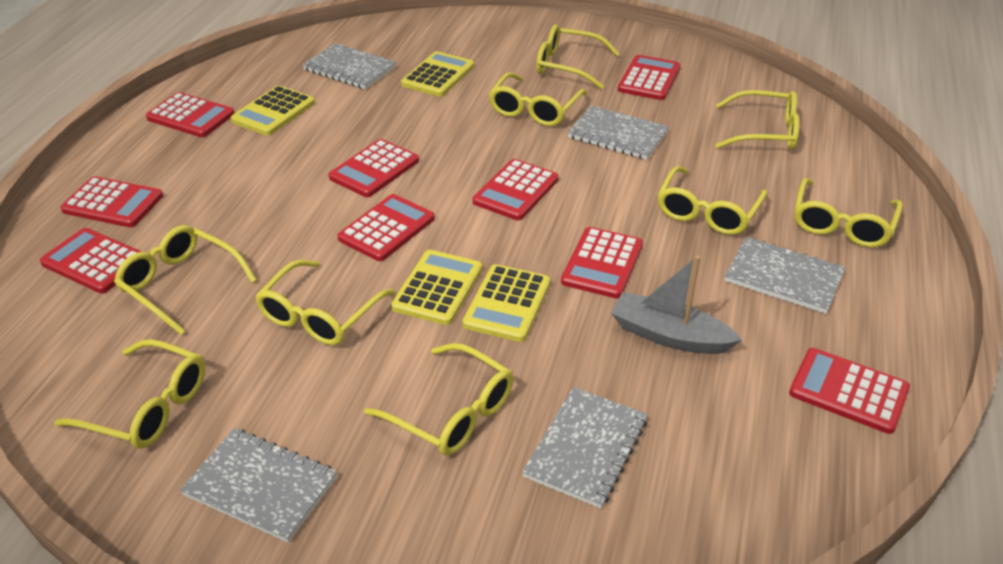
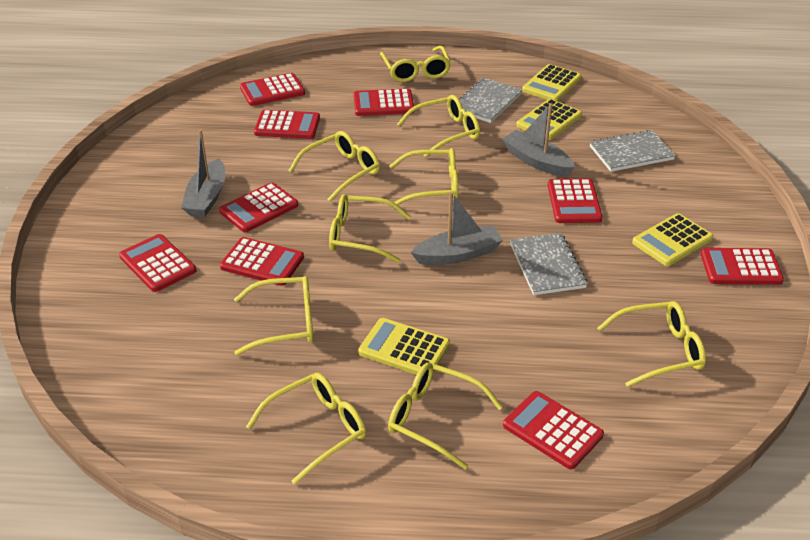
grey boat: [611,255,742,354] = 1 -> [181,129,225,217] [410,192,503,265] [502,103,575,177] = 3
grey notebook: [180,428,337,542] [303,43,396,89] [522,387,648,508] [567,105,669,160] [725,237,845,314] = 5 -> [459,78,522,123] [510,233,587,295] [590,130,676,172] = 3

